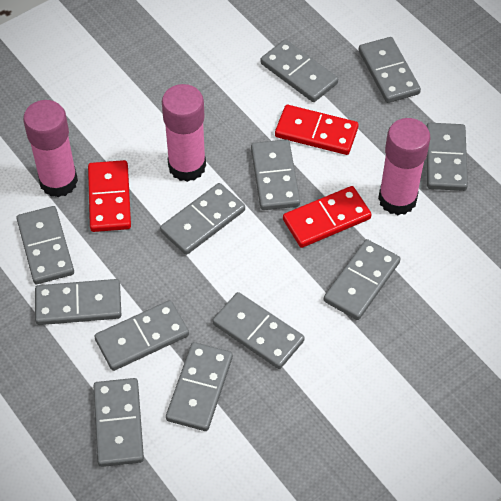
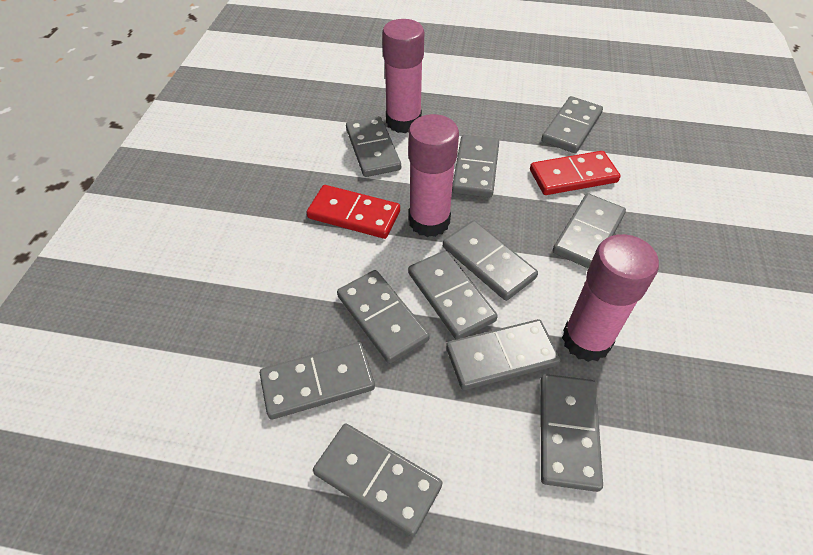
grey domino: [16,206,74,284] [35,279,121,325] [94,300,189,371] [94,378,144,467] [160,183,245,255] [166,342,233,431] [213,292,305,369] [251,139,300,210] [261,40,338,102] [324,239,400,320] [359,37,421,103] [426,123,468,191] = 12 -> [260,342,375,419] [313,424,442,537] [337,270,430,364] [346,116,401,177] [408,250,498,339] [443,220,538,301] [446,319,561,390] [452,135,499,198] [540,374,603,492] [541,96,603,153] [553,193,626,269] = 11
red domino: [88,160,131,232] [275,105,359,155] [283,186,372,248] = 3 -> [307,185,400,239] [530,151,621,195] = 2

